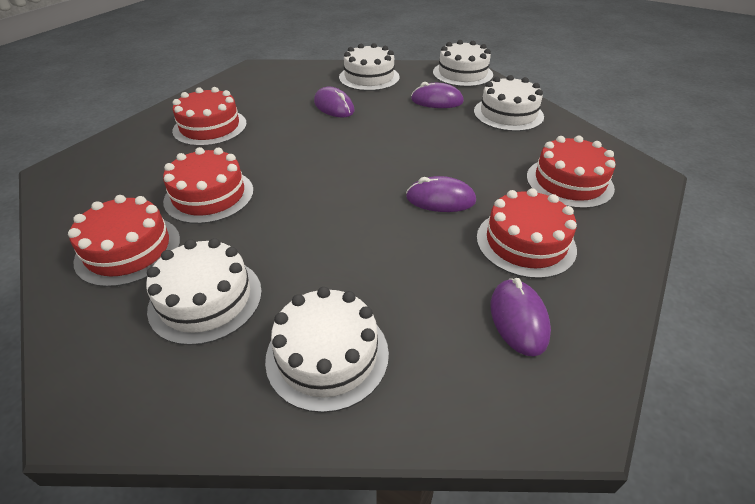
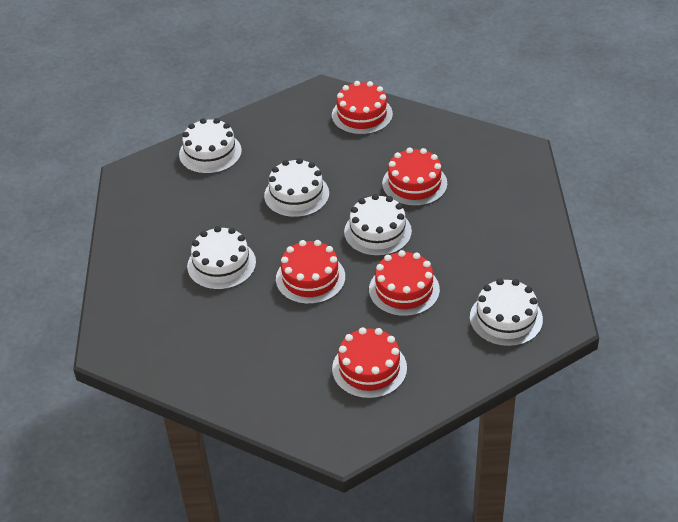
purple mouse: [314,86,354,117] [406,176,476,212] [411,82,464,108] [491,278,551,356] = 4 -> none = 0

